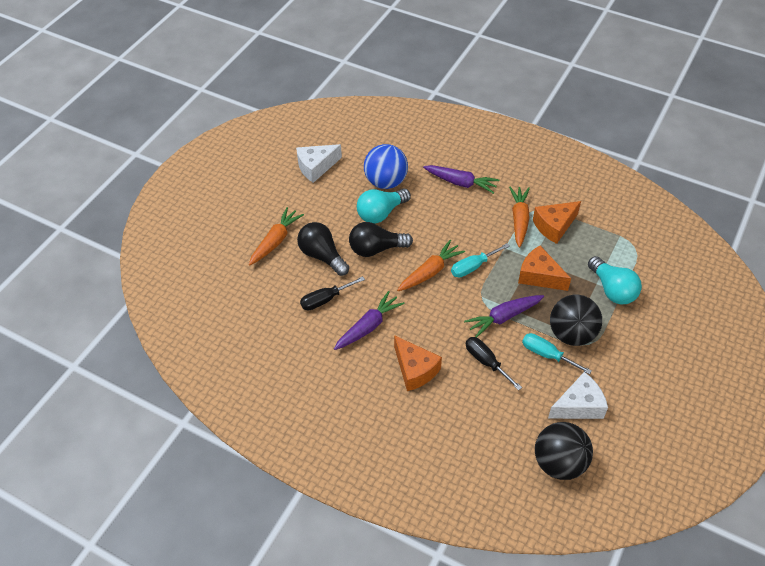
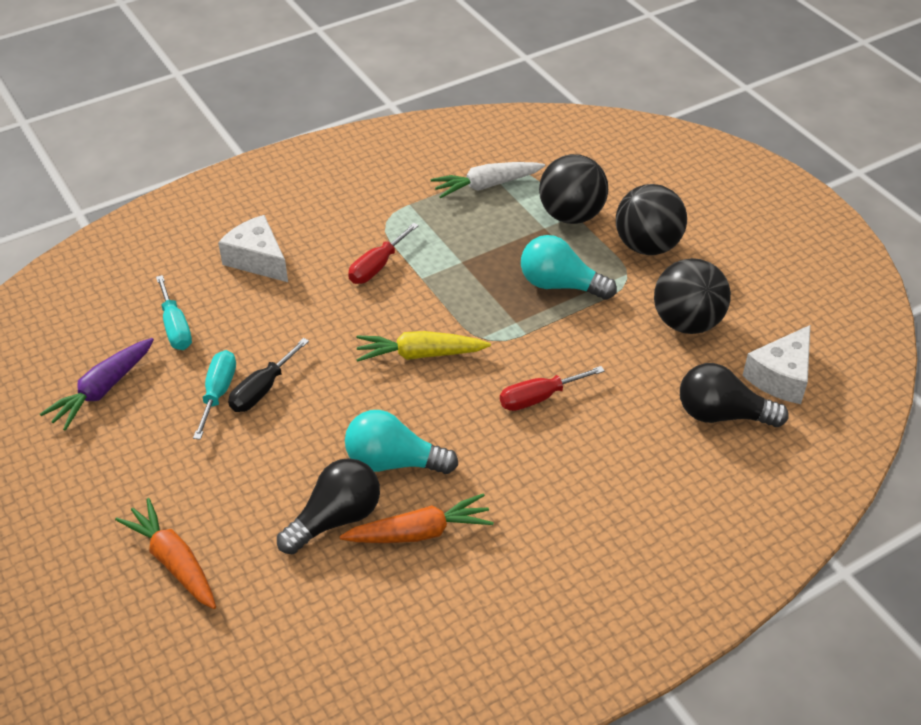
black ball: [535,422,593,480] [550,295,602,346] = 2 -> [539,154,608,224] [616,184,687,255] [654,258,731,334] = 3
black screwdriver: [300,276,365,310] [466,337,522,391] = 2 -> [228,338,309,412] = 1
blue ball: [364,144,408,189] = 1 -> none = 0
orange carrot: [249,207,304,265] [397,240,465,291] [509,187,530,248] = 3 -> [115,498,216,609] [339,493,494,543] = 2
orange cheese: [394,335,442,391] [518,246,571,291] [533,201,581,244] = 3 -> none = 0
purple carrot: [334,291,405,350] [423,165,499,194] [464,295,544,337] = 3 -> [40,338,154,431] = 1
red screwdriver: none = 0 -> [348,223,419,284] [500,366,605,411] = 2
white carrot: none = 0 -> [431,162,545,198] = 1
yellow carrot: none = 0 -> [356,331,491,362] = 1

